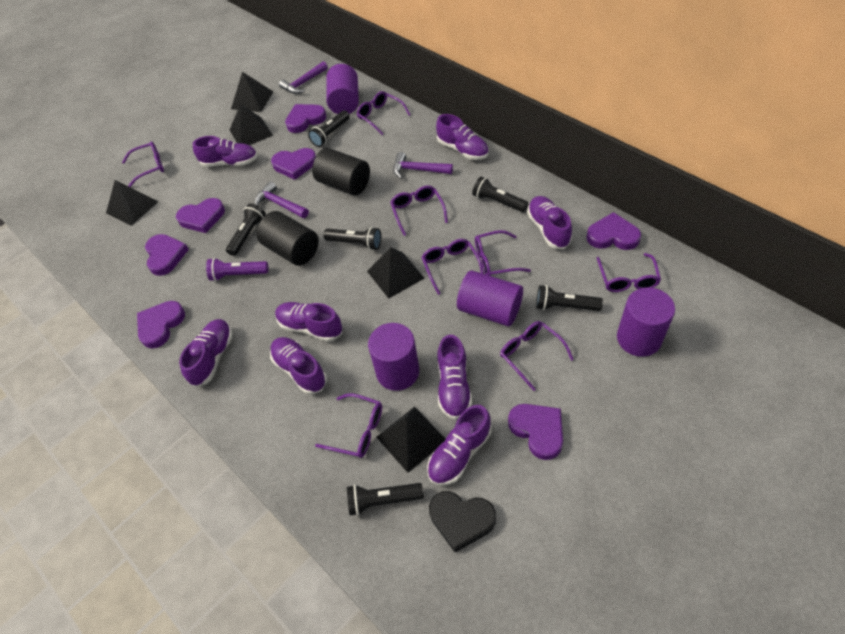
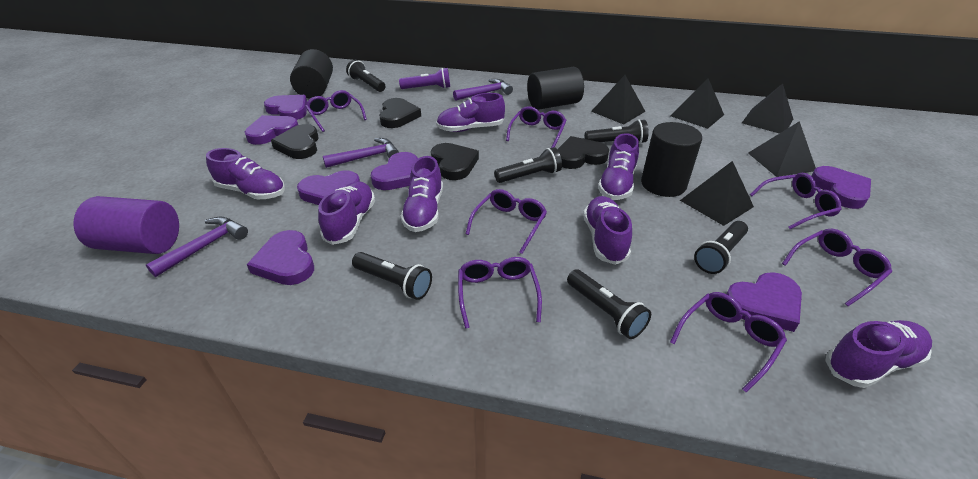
black cylinder: [256,211,319,266] [312,148,370,196] = 2 -> [290,49,333,99] [527,67,584,110] [641,122,702,197] = 3
black heart: [429,491,496,552] = 1 -> [271,124,319,159] [379,98,421,128] [431,143,479,180] [557,136,609,169] = 4
purple cylinder: [326,64,359,114] [368,323,419,391] [457,270,523,326] [617,288,675,357] = 4 -> [73,196,179,254] = 1
purple glasses: [122,141,164,187] [315,393,382,458] [357,91,411,135] [390,185,448,236] [421,239,484,295] [475,230,531,276] [500,321,574,391] [597,253,661,292] = 8 -> [305,90,367,132] [458,257,542,329] [466,189,547,254] [506,106,567,148] [670,292,787,393] [750,173,841,229] [782,229,892,306] = 7
purple shoe: [179,319,233,387] [193,136,257,167] [270,337,327,395] [275,302,342,342] [427,405,491,485] [436,114,489,160] [437,335,472,420] [527,196,572,249] = 8 -> [206,148,285,199] [318,181,375,245] [401,156,443,232] [436,93,505,132] [583,196,632,265] [598,133,639,200] [826,320,932,388] = 7

